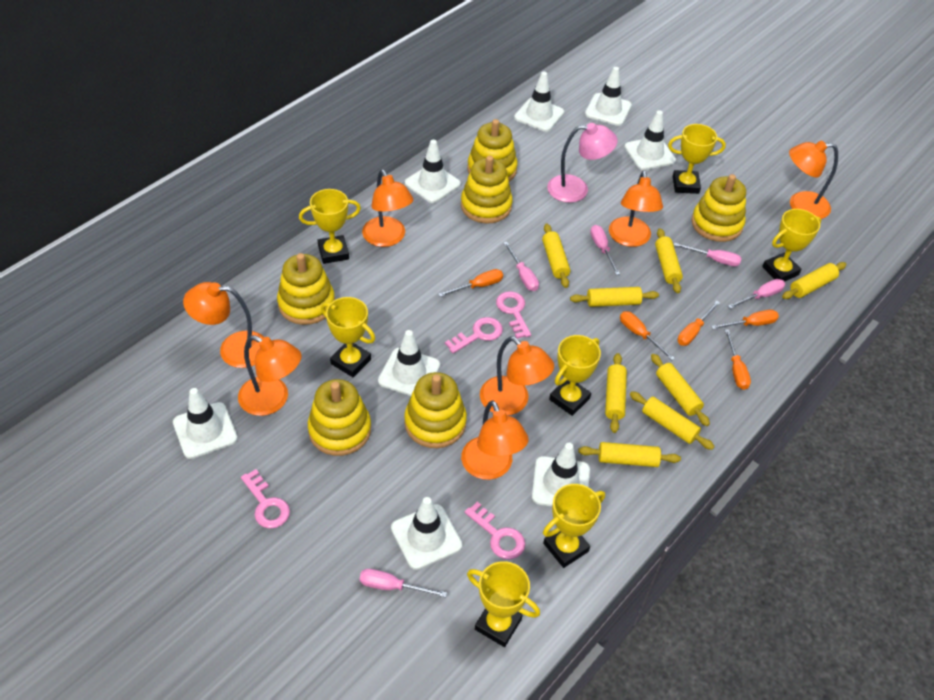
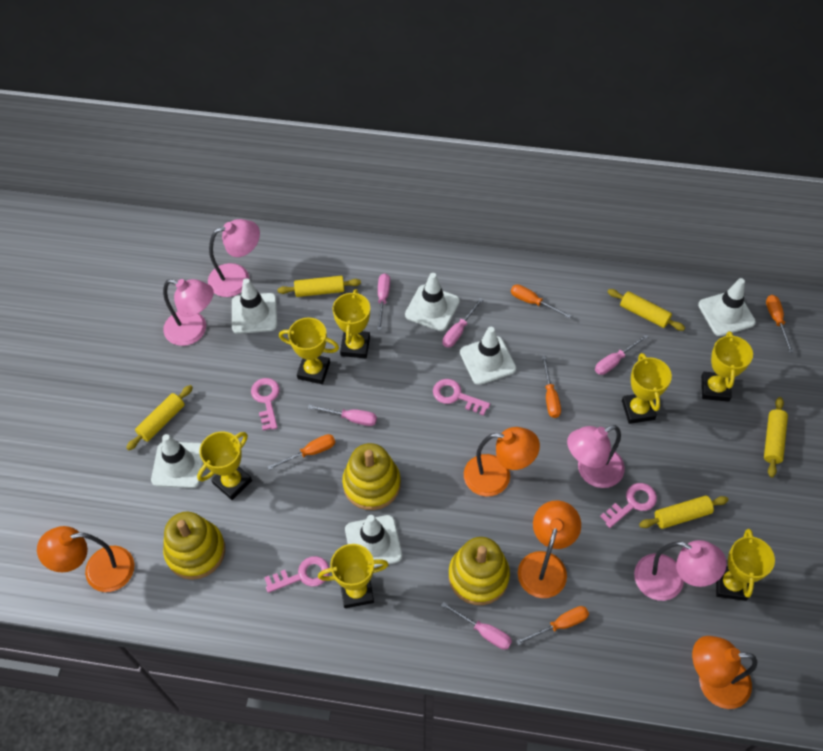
orange lamp: [183,282,264,368] [238,335,302,416] [362,169,413,247] [461,400,529,480] [480,336,554,415] [609,170,663,247] [789,140,838,219] = 7 -> [37,526,135,592] [464,427,540,496] [518,500,581,598] [692,636,757,709] = 4
pink lamp: [547,123,617,203] = 1 -> [163,279,214,346] [208,219,260,297] [567,425,625,488] [634,540,727,601] = 4
white traffic cone: [173,388,238,459] [378,330,440,396] [391,497,462,570] [405,140,461,203] [514,72,564,132] [532,443,590,506] [585,67,632,126] [624,110,676,170] = 8 -> [151,434,204,488] [232,278,277,334] [345,515,402,568] [405,273,460,331] [460,327,516,385] [698,278,756,336] = 6
yellow rolling pin: [542,224,570,288] [570,287,659,307] [578,442,681,467] [605,353,627,433] [630,391,715,450] [651,354,710,426] [655,228,683,293] [782,262,847,299] = 8 -> [126,385,193,450] [277,276,361,297] [607,289,685,331] [639,496,728,529] [764,397,788,477] = 5
yellow stacking toy: [277,253,335,325] [308,379,371,456] [404,372,467,448] [461,155,513,224] [467,119,517,182] [691,174,746,242] = 6 -> [163,512,225,580] [342,443,401,510] [449,537,510,605] = 3

